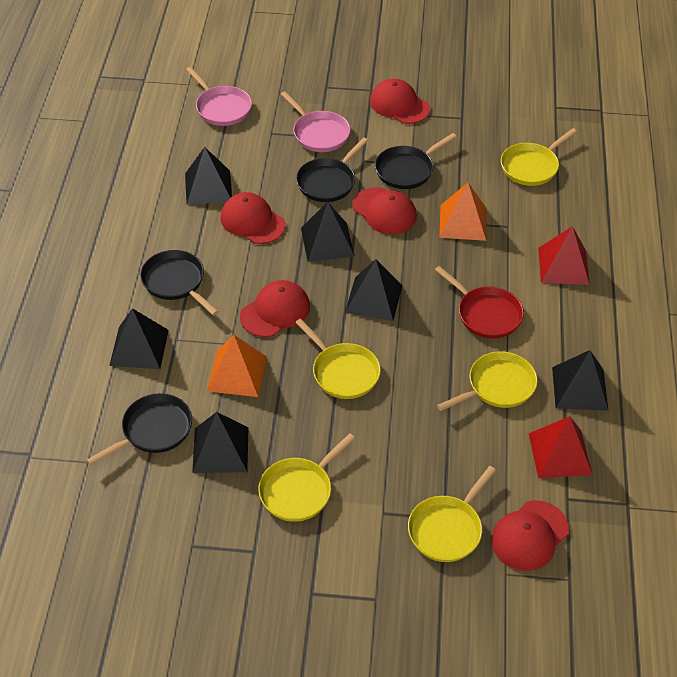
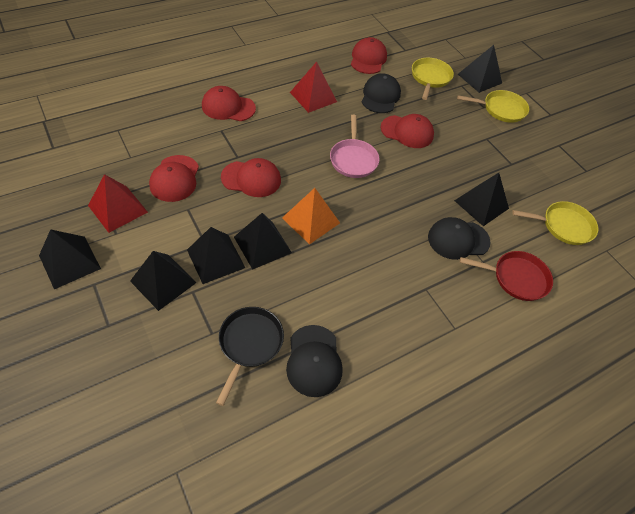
black cap: none = 0 -> [286,325,343,397] [362,74,401,113] [428,217,491,260] = 3
black pan: [86,393,192,466] [140,250,219,316] [296,137,368,202] [375,133,457,189] = 4 -> [216,307,284,406] = 1
orange pyramid: [207,335,267,397] [439,183,486,241] = 2 -> [282,188,340,244] = 1
pink pan: [186,67,252,126] [281,91,350,152] = 2 -> [330,115,379,178] = 1
yellow pan: [258,433,355,522] [295,319,381,399] [408,466,496,562] [437,351,538,411] [501,128,577,186] = 5 -> [412,58,454,100] [457,90,529,123] [512,201,598,245] = 3

